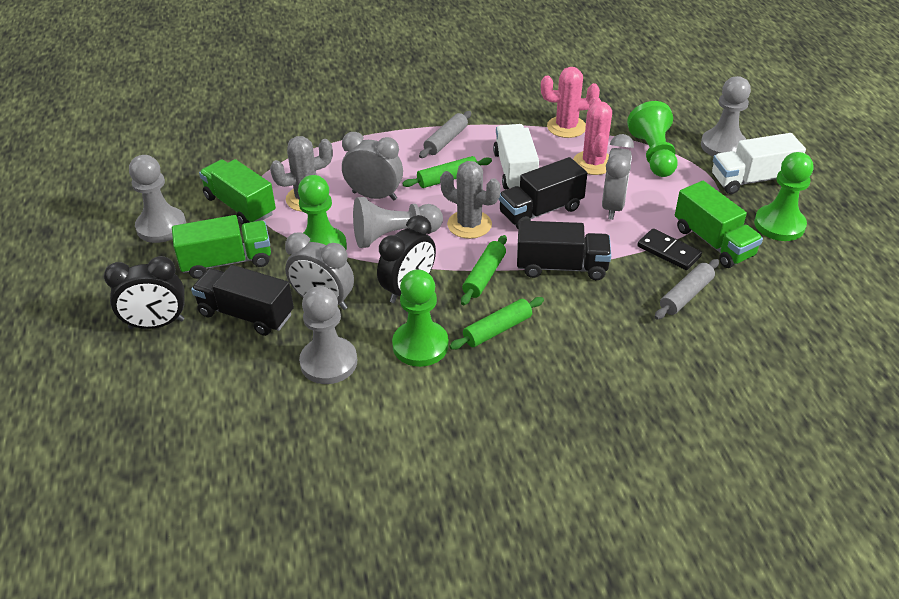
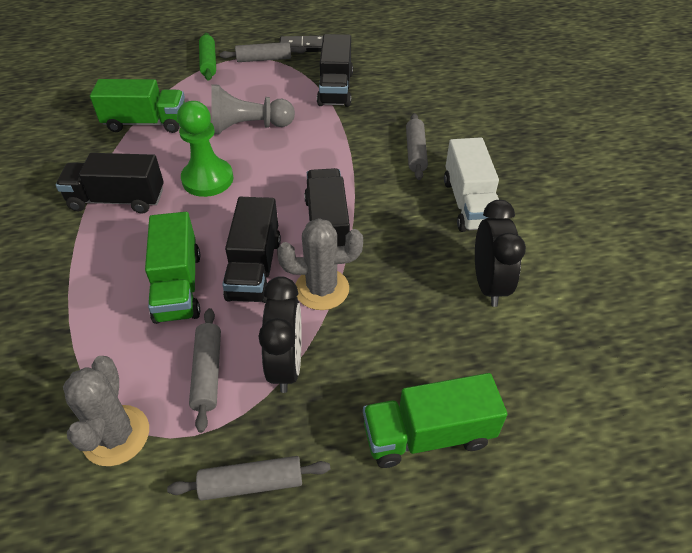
black truck: [191,265,294,336] [499,157,587,229] [517,221,611,280] = 3 -> [56,153,164,214] [222,197,281,303] [304,168,350,246] [317,34,353,107] = 4
green pawn: [298,175,347,250] [392,269,449,367] [627,101,678,177] [754,152,813,241] = 4 -> [177,101,233,197] = 1
green rolling pin: [402,156,492,188] [449,297,544,350] [461,235,507,305] = 3 -> [199,33,216,81] = 1
grey clock: [285,232,354,310] [342,132,403,200] [602,134,634,220] = 3 -> none = 0
grey pawn: [129,155,186,243] [299,286,357,384] [353,197,443,248] [701,76,751,157] = 4 -> [211,84,295,134] = 1
grey rolling pin: [419,111,472,158] [655,259,719,319] = 2 -> [167,456,330,501] [189,308,221,433] [220,42,306,62] [406,113,428,180] = 4
pink cactus: [541,67,600,138] [573,97,612,175] = 2 -> none = 0
white truck: [493,124,539,189] [712,133,806,194] = 2 -> [444,137,499,232] = 1

